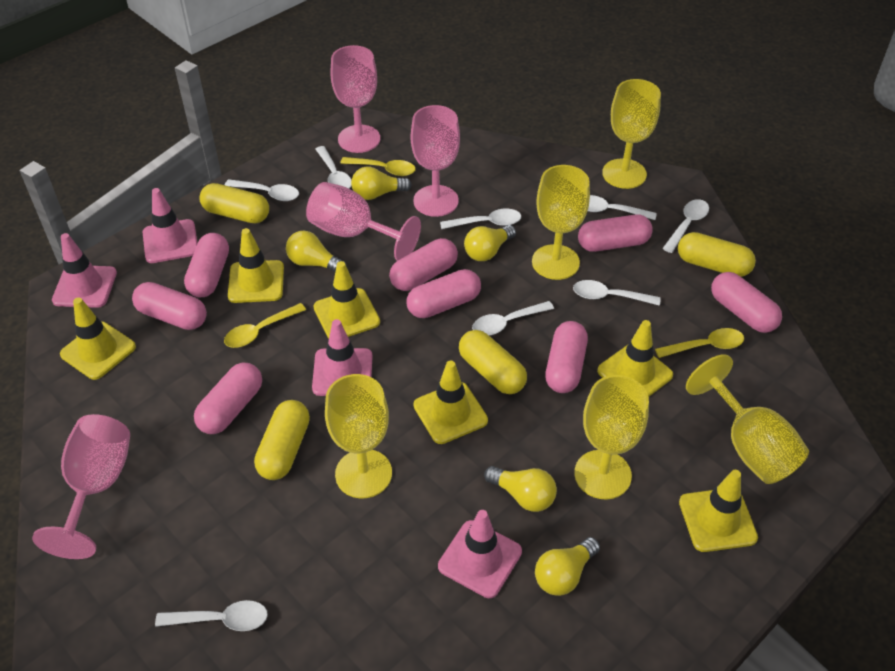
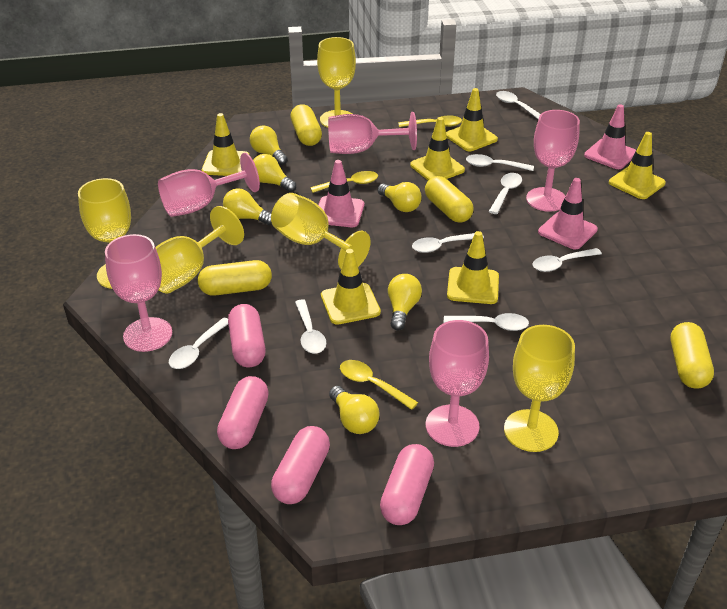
pink capsule: [132,282,207,330] [184,233,229,297] [194,363,262,434] [389,238,458,291] [407,269,481,318] [545,321,588,393] [578,214,653,252] [711,272,782,333] = 8 -> [217,376,269,449] [228,304,266,367] [271,426,330,504] [380,444,434,525] = 4
pink goblet: [32,414,130,559] [306,182,421,261] [331,45,380,153] [411,105,460,217] = 4 -> [105,234,172,352] [158,153,260,217] [328,112,417,154] [426,320,489,447] [526,110,580,212] = 5
pink traffic cone: [52,233,117,308] [143,188,198,263] [312,319,373,396] [438,510,522,598] = 4 -> [318,160,364,227] [538,178,598,249] [584,104,636,169] = 3
yellow light bulb: [286,231,347,272] [351,167,412,200] [464,225,516,261] [484,466,557,512] [535,537,600,596] = 5 -> [223,188,272,225] [250,126,288,165] [253,154,296,192] [329,386,379,434] [377,182,422,212] [388,274,422,330] = 6

